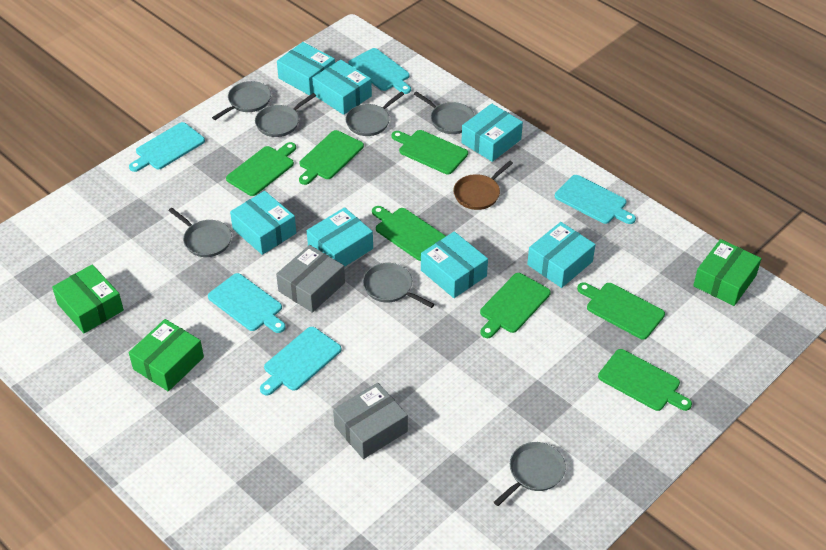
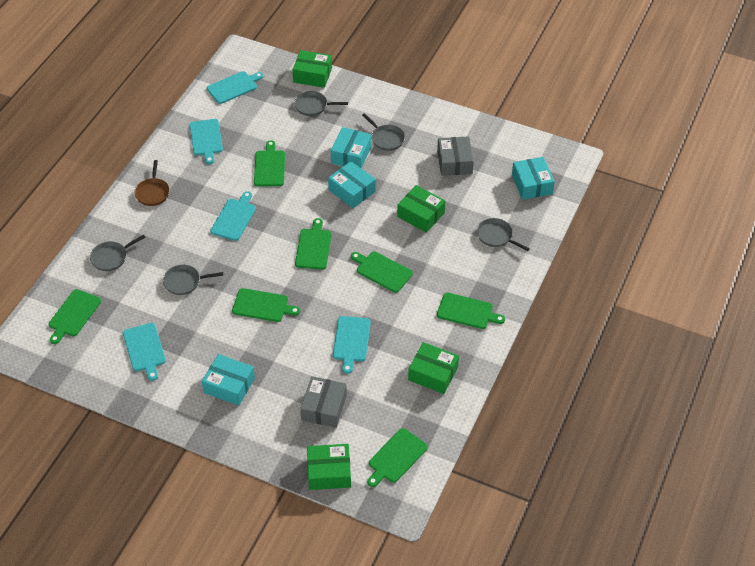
green box: [52,265,124,333] [129,319,204,391] [693,239,762,306] = 3 -> [292,50,332,88] [307,444,351,490] [397,185,445,233] [408,342,459,394] = 4
grey pan: [168,208,232,257] [212,81,271,120] [255,93,316,137] [346,92,404,136] [363,263,434,308] [414,91,475,134] [494,442,566,506] = 7 -> [90,235,146,271] [163,265,223,295] [294,91,348,116] [362,113,405,151] [477,218,530,251] = 5
turquoise box: [230,191,296,255] [277,42,335,96] [307,207,373,267] [312,59,372,115] [421,231,488,298] [461,103,523,162] [527,222,596,288] = 7 -> [202,354,255,406] [328,161,376,208] [331,127,372,168] [512,157,555,200] = 4

